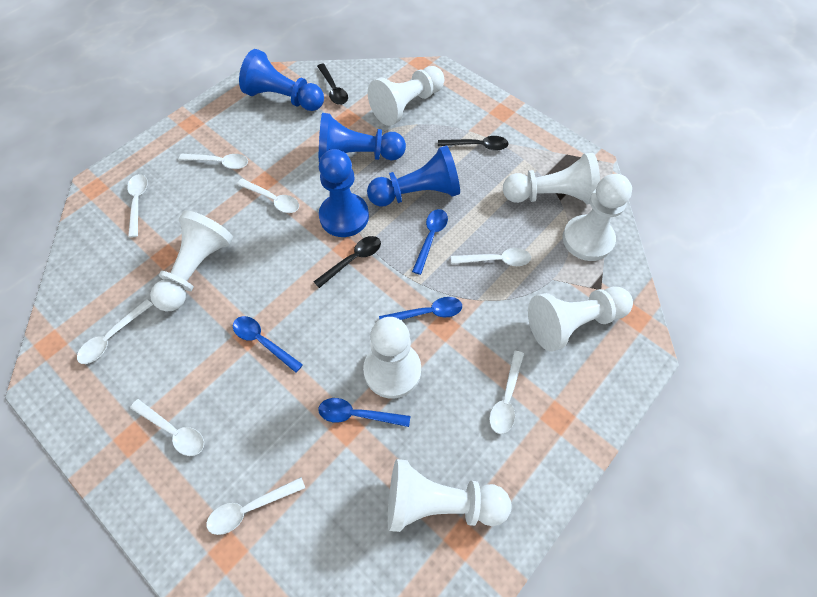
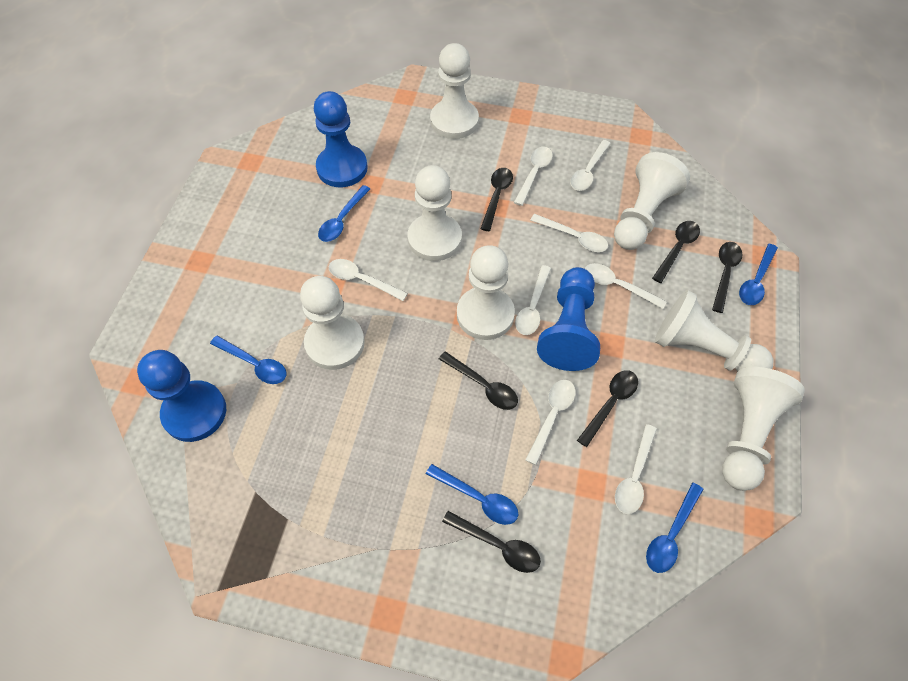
black spoon: [314,236,381,288] [317,64,348,105] [438,136,509,151] = 3 -> [439,351,518,410] [442,511,541,573] [481,168,513,231] [577,370,638,447] [652,221,700,283] [712,242,742,313] = 6
blue pawn: [239,49,324,111] [319,113,406,161] [319,149,369,237] [367,145,460,206] = 4 -> [137,350,226,442] [314,91,368,187] [537,267,600,371] = 3
blue spoon: [233,316,303,373] [319,398,410,427] [379,297,462,320] [412,209,448,275] = 4 -> [210,336,287,384] [318,185,370,242] [426,464,518,525] [646,483,704,573] [739,243,778,305] = 5

